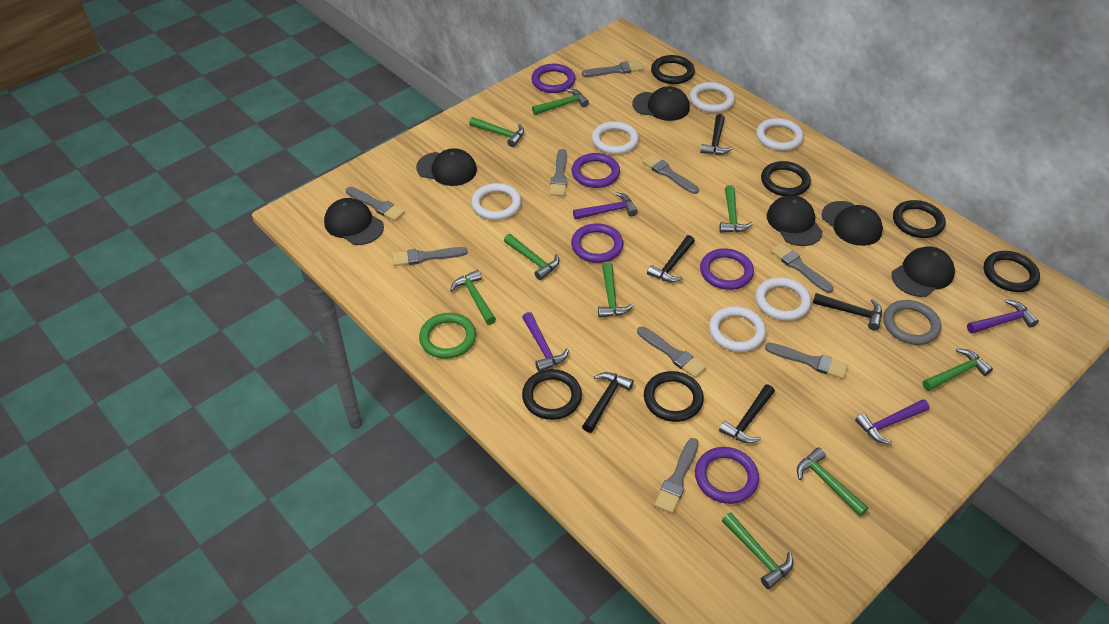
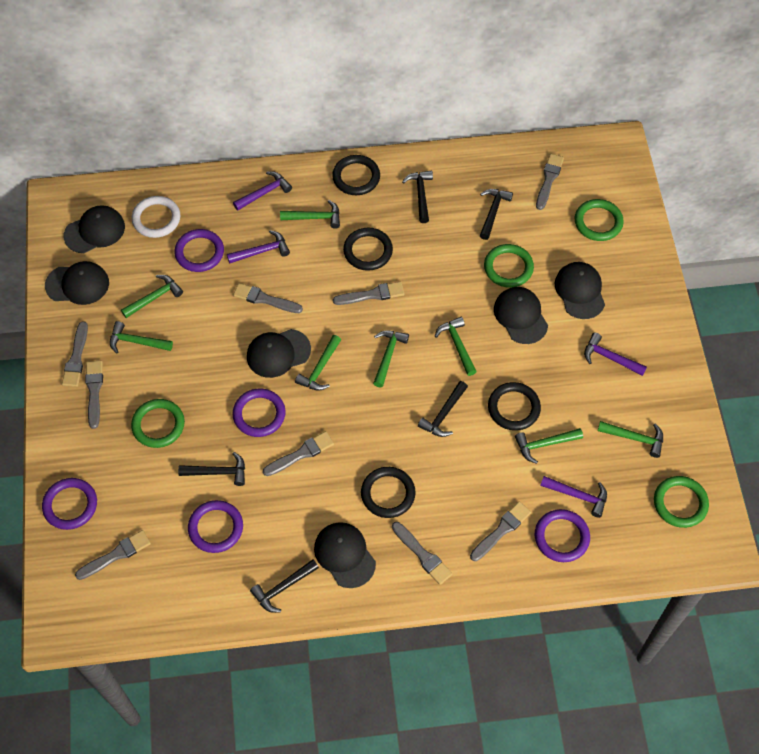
black ring: [522,369,582,420] [644,371,704,422] [651,55,695,84] [761,161,811,196] [893,200,946,238] [983,251,1040,292] = 6 -> [332,155,380,195] [343,228,393,271] [361,467,416,518] [488,382,541,431] = 4
green hammer: [450,270,496,325] [469,117,524,147] [504,234,559,280] [532,89,589,115] [598,263,633,318] [719,185,753,233] [722,512,793,589] [797,447,869,517] [923,348,993,391] = 9 -> [110,321,173,353] [121,275,183,318] [280,200,340,229] [295,335,341,391] [373,330,409,387] [435,317,477,376] [515,428,583,464] [598,421,663,458] = 8
green ring: [419,313,476,359] = 1 -> [131,399,185,448] [484,244,534,287] [575,199,624,241] [654,476,709,528] = 4
grey ring: [883,300,941,345] = 1 -> none = 0
white ring: [471,183,521,220] [592,121,639,154] [690,82,735,113] [709,306,766,352] [755,277,811,321] [756,118,804,151] = 6 -> [132,196,180,238] = 1

